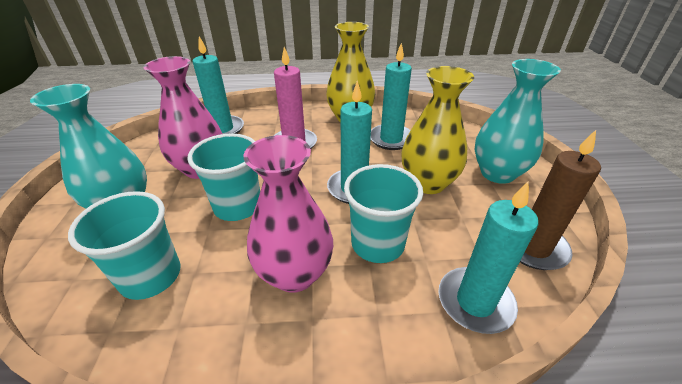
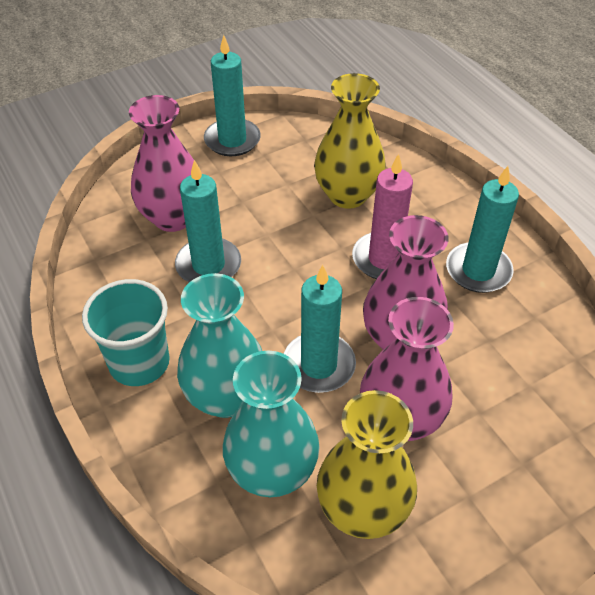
brown candle: [520,130,601,270] = 1 -> none = 0
pink vase: [143,56,223,179] [243,135,333,293] = 2 -> [129,95,194,232] [360,297,454,441] [363,215,449,350] = 3
turquoise cup: [68,191,180,300] [187,133,260,221] [344,164,423,263] = 3 -> [82,279,170,386] = 1

